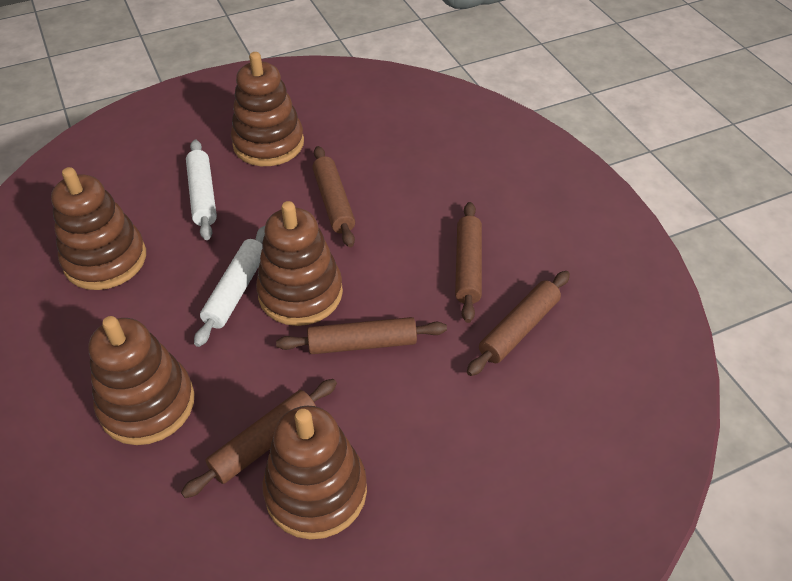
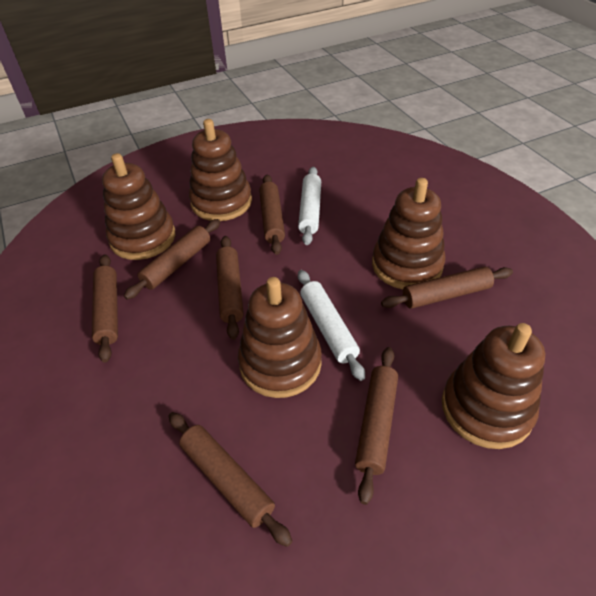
brown rolling pin: [181,379,337,498] [276,317,447,354] [312,146,355,247] [455,202,482,323] [467,271,570,376] = 5 -> [92,254,118,363] [124,219,220,299] [169,412,292,547] [216,236,244,340] [259,175,285,255] [355,347,398,505] [381,266,513,309] = 7

